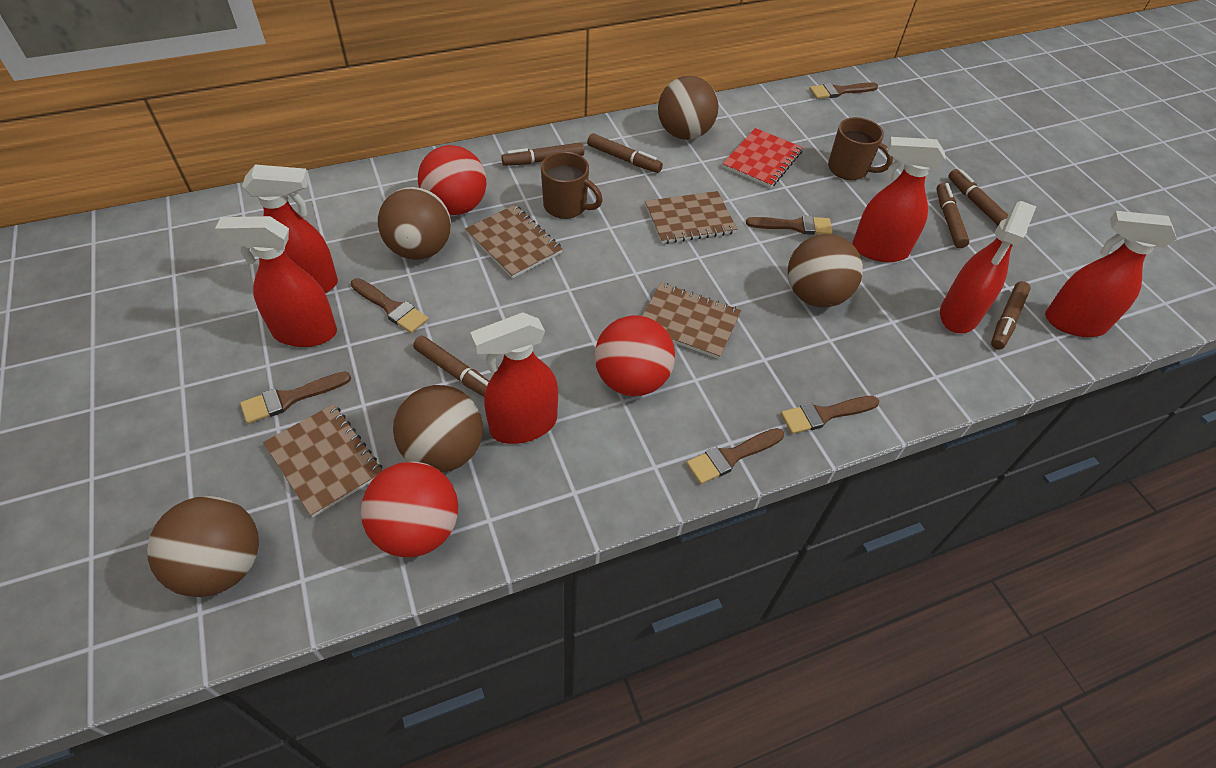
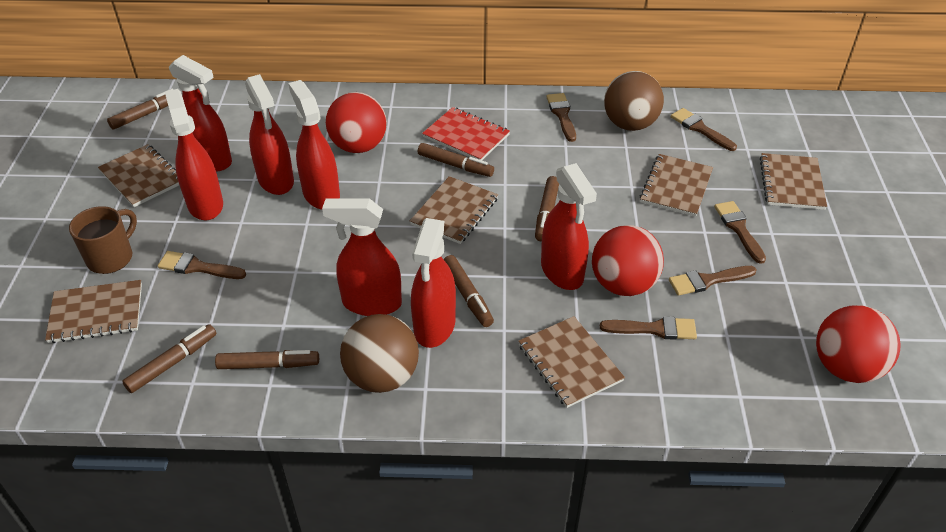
brown ball: [147,496,259,597] [378,187,451,260] [393,385,483,473] [658,76,719,140] [788,234,863,307] = 5 -> [340,314,419,393] [604,71,664,131] = 2
brown mug: [541,152,603,219] [828,117,893,180] = 2 -> [69,206,137,274] = 1
brown notebook: [263,404,383,517] [465,205,563,279] [642,283,741,359] [645,191,737,244] = 4 -> [45,280,142,343] [98,144,179,207] [410,176,498,244] [518,316,625,408] [640,154,713,217] [760,153,827,210] = 6
red spray bottle: [215,216,337,347] [242,165,338,293] [470,313,558,444] [852,137,946,262] [940,201,1037,333] [1045,211,1177,337] = 6 -> [165,89,223,220] [169,55,232,172] [245,74,294,195] [288,80,340,210] [322,198,402,316] [411,218,456,348] [541,163,597,290] = 7

